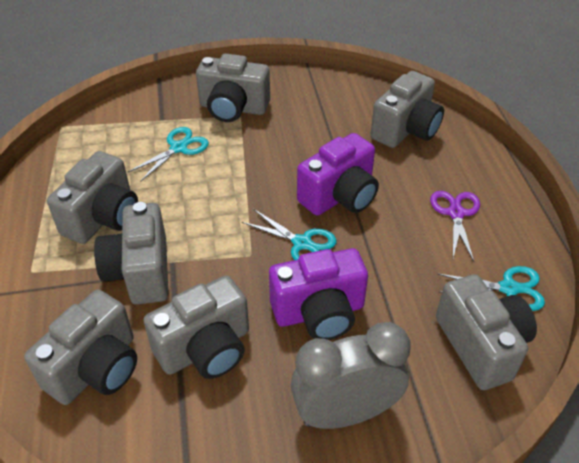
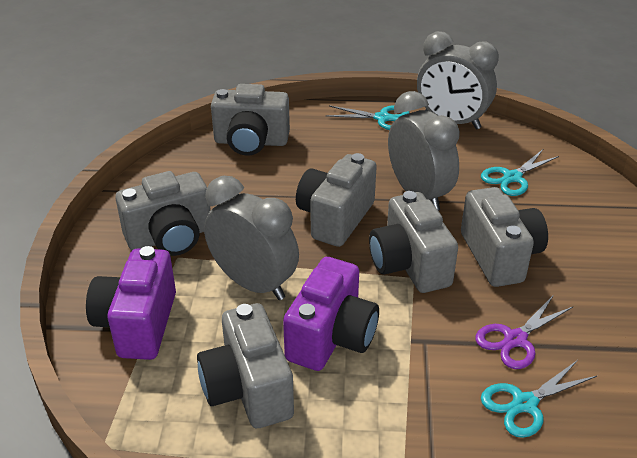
grey camera: [24,290,137,405] [47,151,138,244] [94,202,168,305] [143,276,249,379] [196,53,270,122] [371,71,444,148] [436,274,537,390] = 7 -> [115,171,211,256] [197,303,294,428] [211,84,290,156] [296,153,377,247] [369,191,458,293] [461,187,548,287] = 6
grey clock: [291,322,411,429] = 1 -> [204,176,299,300] [388,91,460,211] [417,31,499,129] = 3

